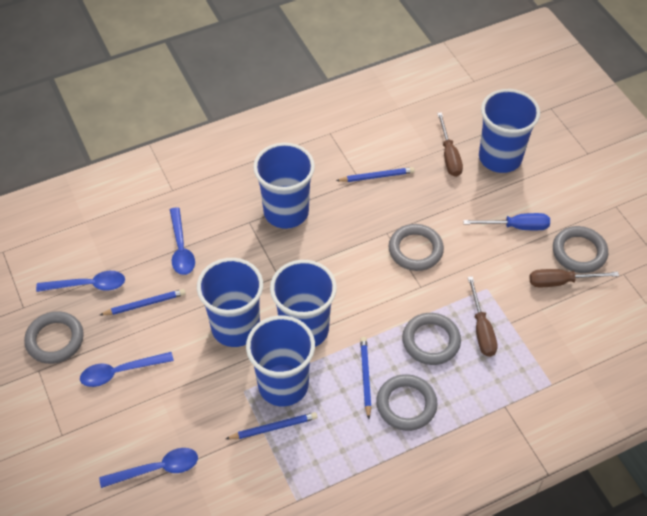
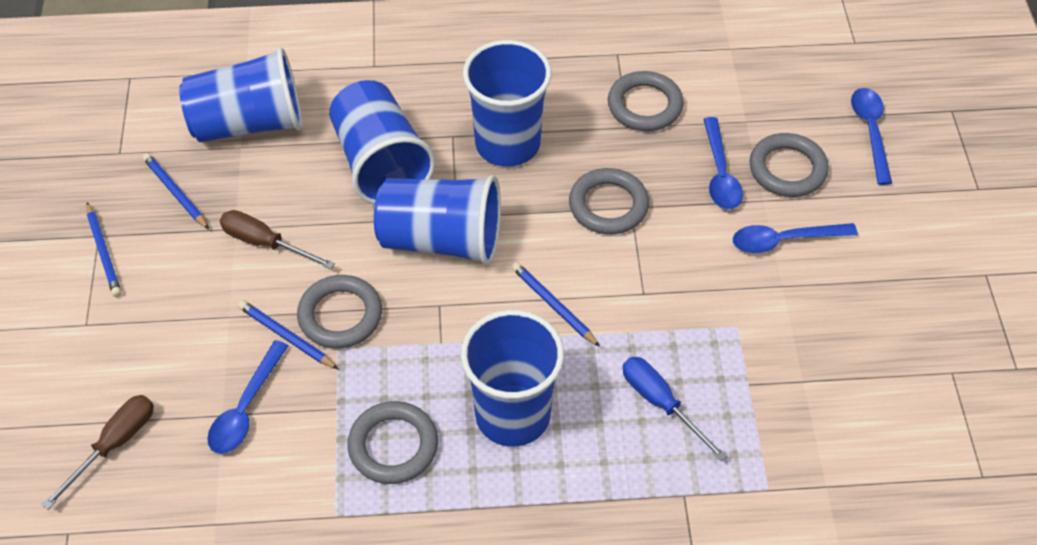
brown screwdriver: [437,112,463,177] [468,276,498,357] [529,269,619,287] = 3 -> [42,395,154,509] [220,210,335,269] = 2

